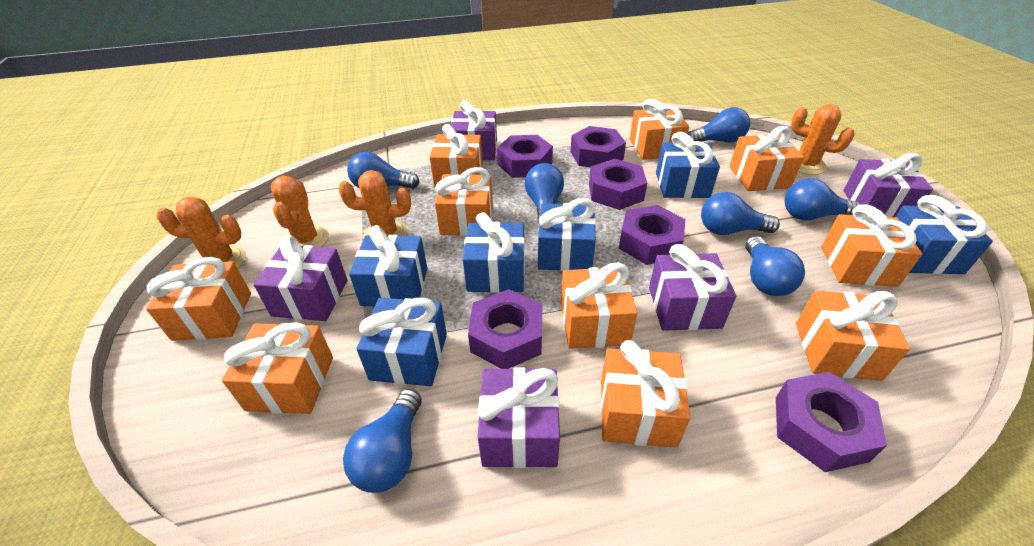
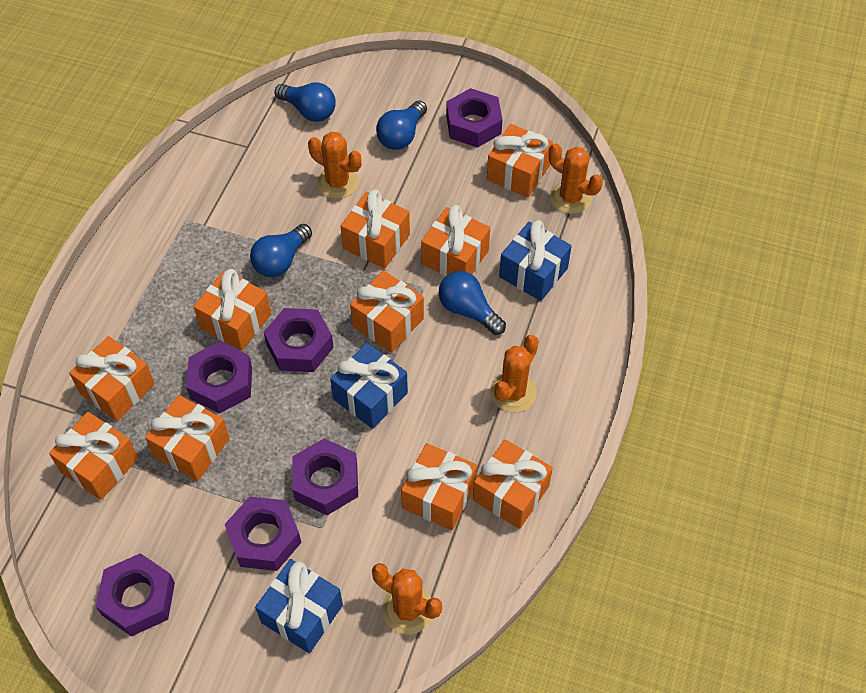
blue gift: [349,225,427,306] [357,298,447,386] [463,213,525,293] [538,198,596,271] [656,132,720,198] [896,195,993,274] = 6 -> [255,559,343,653] [330,343,408,429] [499,220,572,301] = 3
blue light bulb: [343,389,422,493] [347,152,420,189] [525,163,564,224] [688,107,750,143] [701,192,780,235] [745,236,805,296] [784,178,861,220] = 7 -> [250,224,312,277] [274,82,336,122] [376,100,427,150] [439,271,506,335] = 4
purple gift: [254,235,348,321] [451,101,497,160] [477,367,560,468] [649,244,736,331] [843,153,933,217] = 5 -> none = 0

